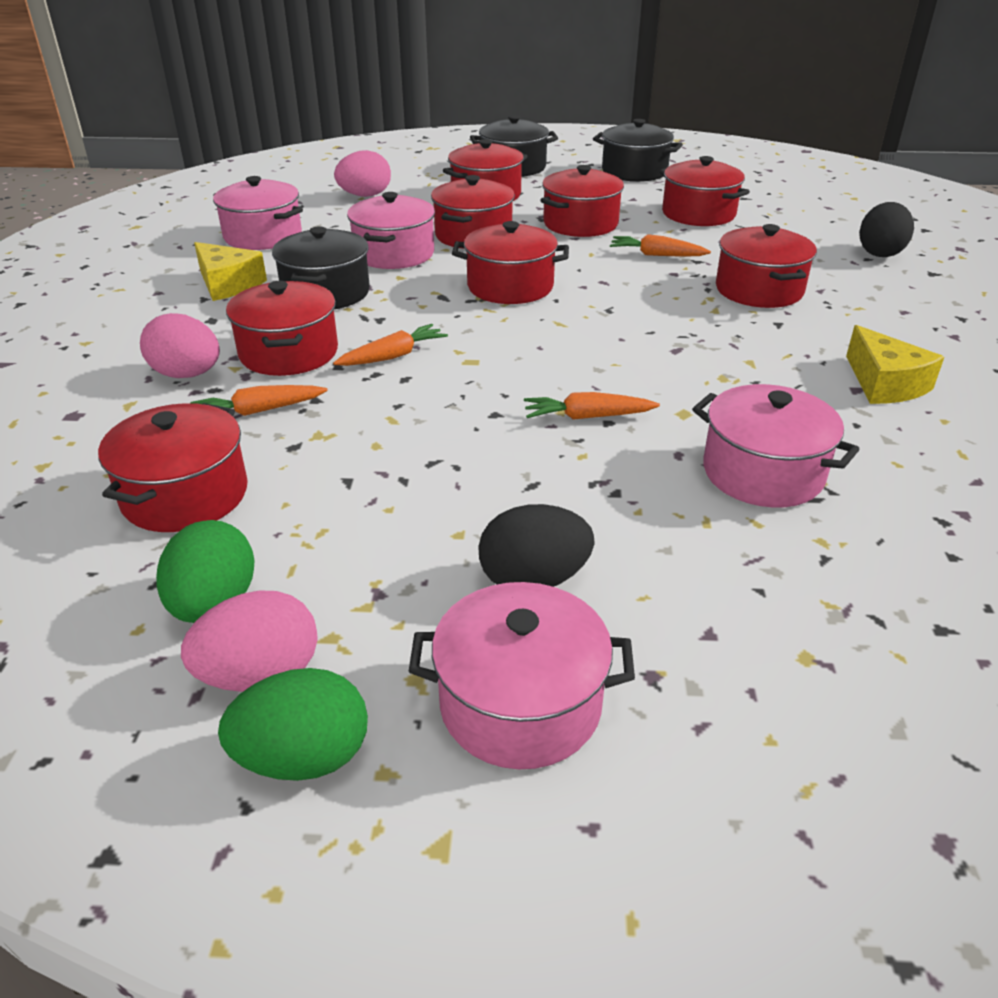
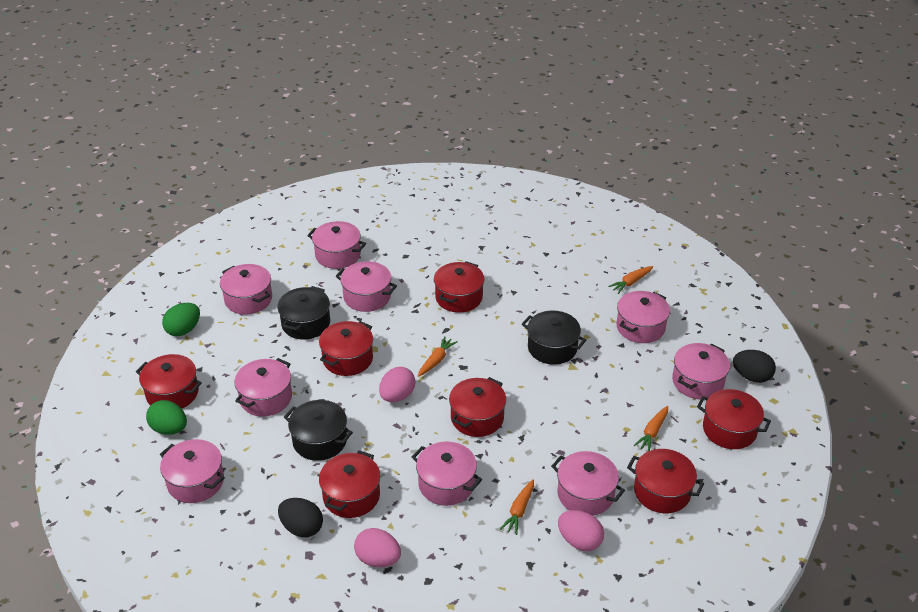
pink pot: [213,176,303,250] [347,192,435,269] [409,582,635,769] [692,384,860,508] = 4 -> [160,439,225,503] [220,264,272,315] [235,358,292,417] [307,221,366,269] [335,261,397,312] [412,441,482,506] [551,451,625,516] [616,291,670,343] [672,343,730,399] = 9
red pot: [98,403,248,532] [226,281,338,376] [431,175,515,249] [443,139,527,201] [452,221,569,304] [540,165,624,237] [660,156,750,226] [716,224,817,308] = 8 -> [136,354,202,409] [319,321,373,376] [319,450,380,518] [434,261,485,313] [449,377,506,437] [627,449,704,513] [697,389,771,449] = 7
yellow cheese: [194,242,267,301] [846,325,944,404] = 2 -> none = 0

